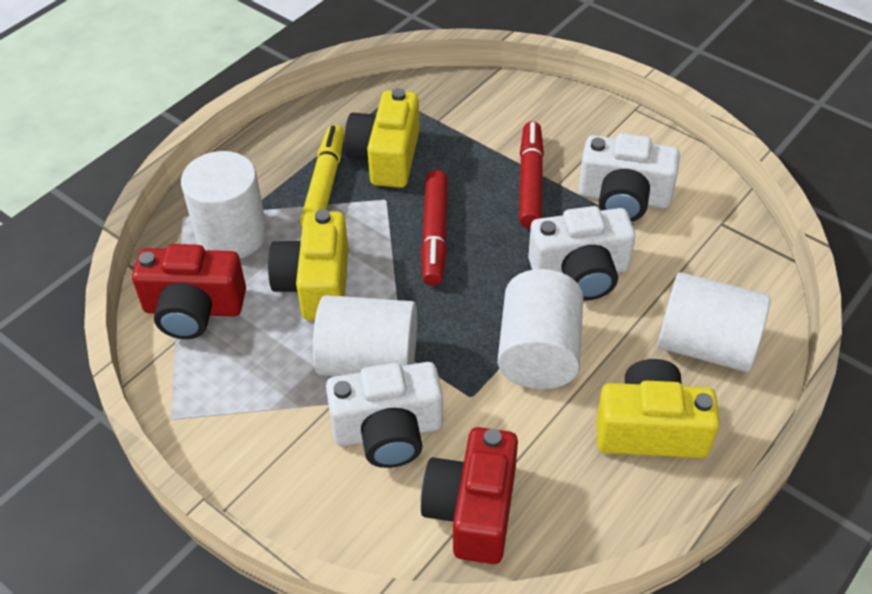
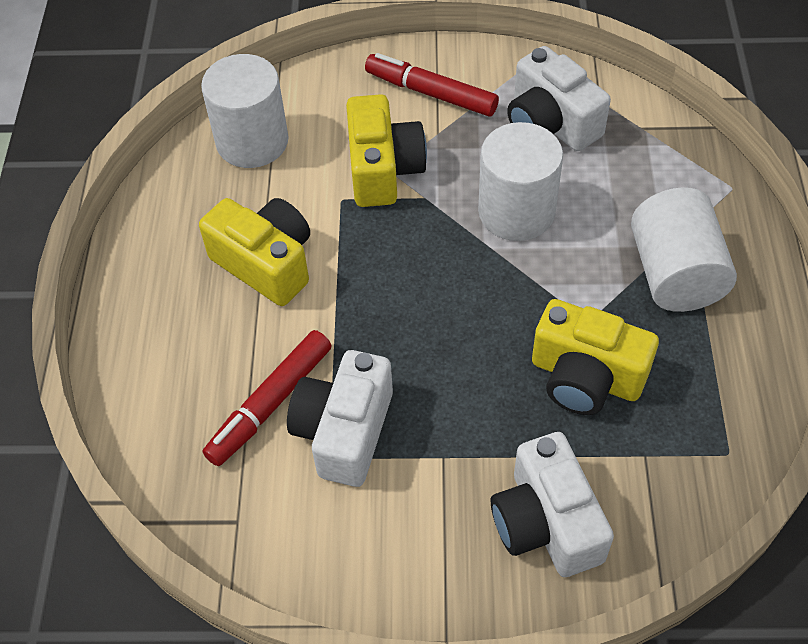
red camera: [132,244,246,339] [421,427,518,564] = 2 -> none = 0
white cylinder: [181,151,267,258] [313,295,417,376] [498,269,583,389] [658,272,770,372] = 4 -> [201,54,289,168] [478,122,563,241] [631,187,737,312] = 3
yellow marker: [300,125,344,226] = 1 -> none = 0

